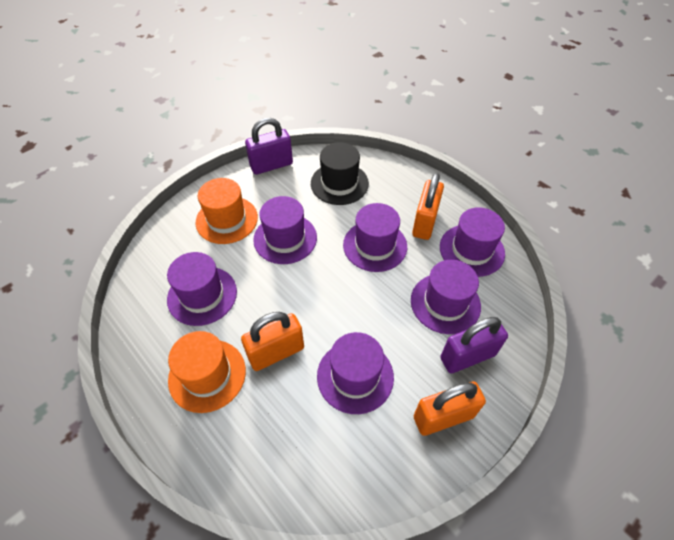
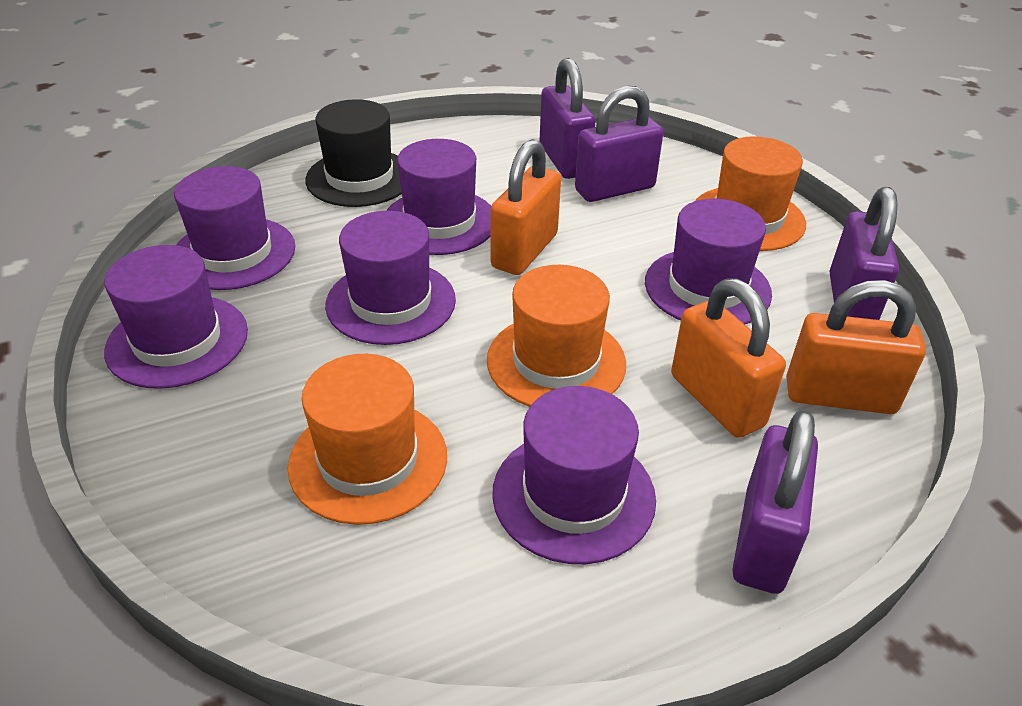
orange hat: [168,331,246,413] [196,178,258,244] = 2 -> [288,354,447,525] [487,265,626,407] [695,136,806,251] = 3
purple padlock: [245,118,293,175] [440,317,508,374] = 2 -> [540,58,595,179] [575,86,663,202] [732,410,818,594] [830,187,899,320] = 4

